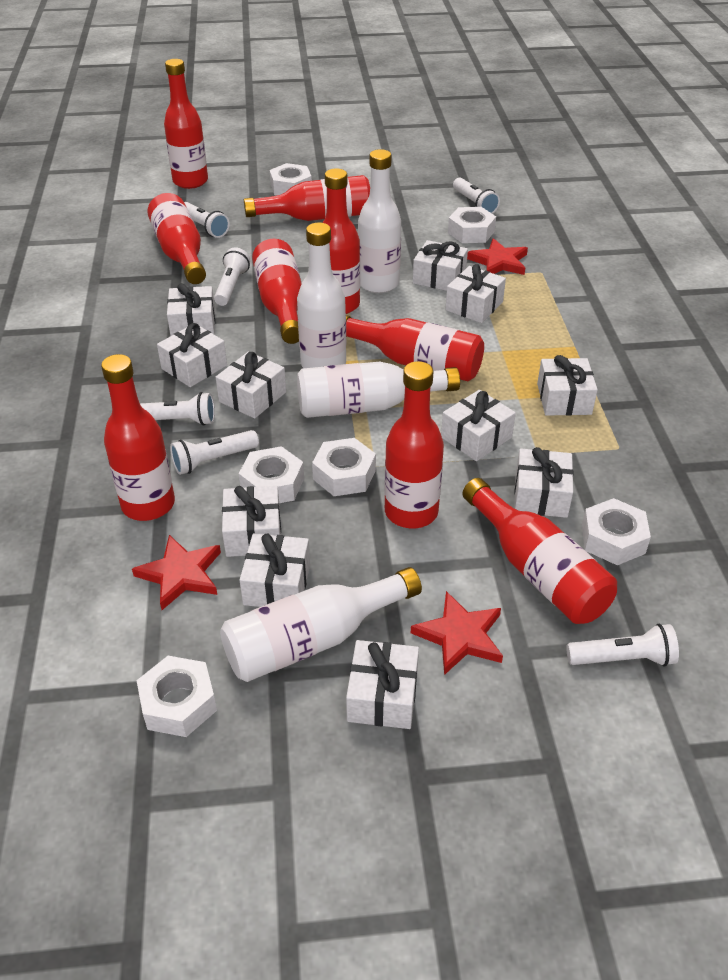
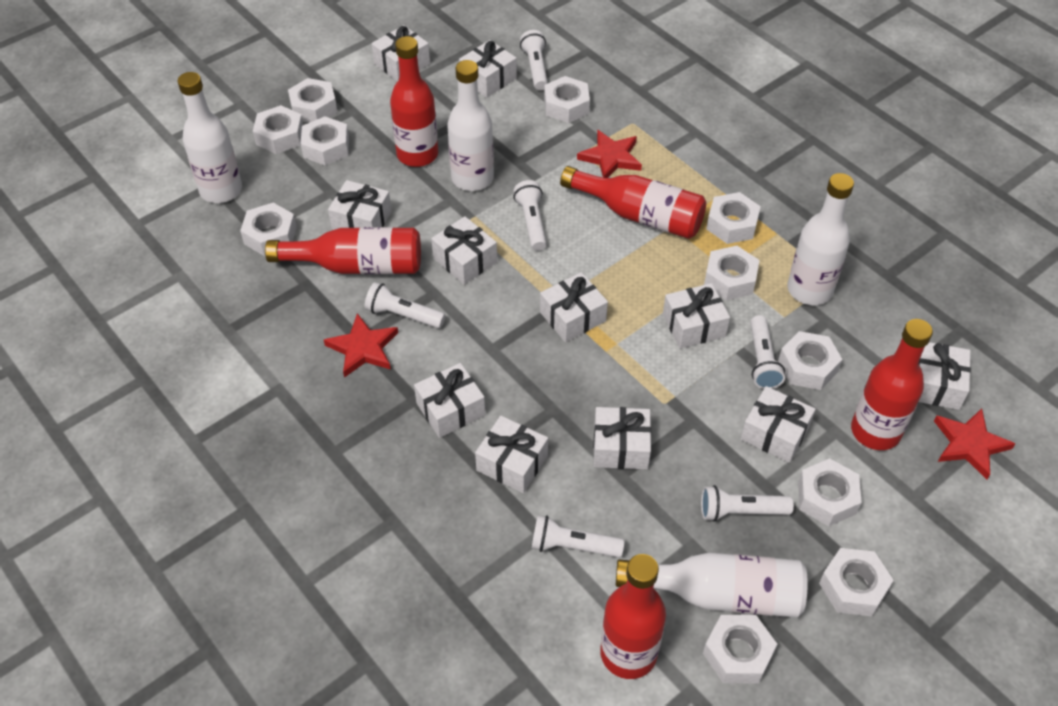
red bottle: [101,354,175,521] [147,193,206,284] [164,59,208,189] [244,175,370,221] [252,239,302,344] [322,168,360,314] [346,315,484,381] [384,361,444,528] [462,478,617,624] = 9 -> [265,227,421,274] [390,36,438,167] [560,166,706,239] [600,554,666,679] [851,319,933,450] = 5
white nut: [136,656,217,737] [239,446,304,503] [270,163,312,195] [312,438,376,496] [448,207,496,243] [582,498,651,565] = 6 -> [240,203,297,256] [253,105,303,154] [288,78,337,123] [301,116,349,166] [544,76,590,123] [703,615,777,684] [704,246,760,300] [706,192,761,244] [778,331,843,390] [798,458,862,526] [819,548,894,616] = 11

